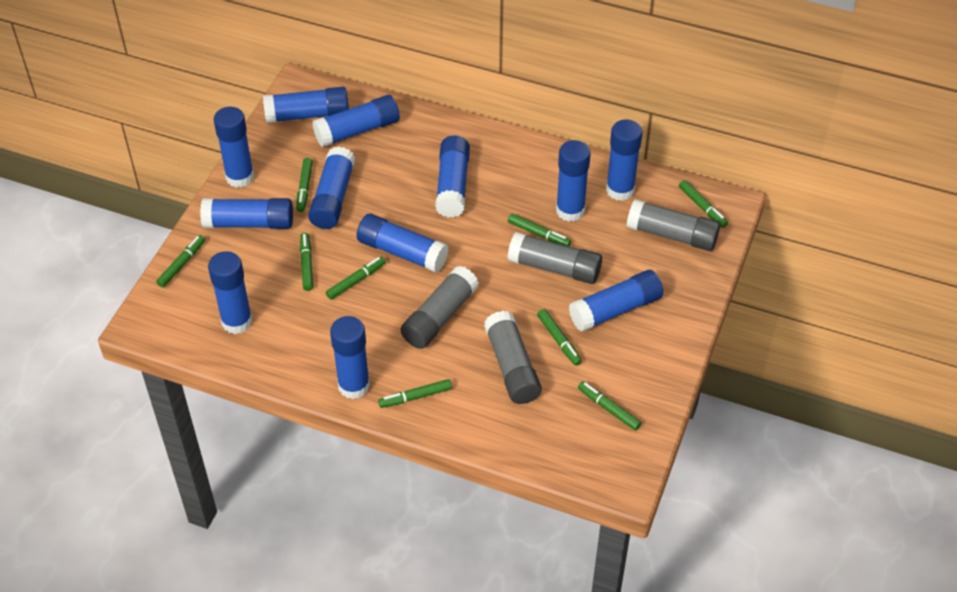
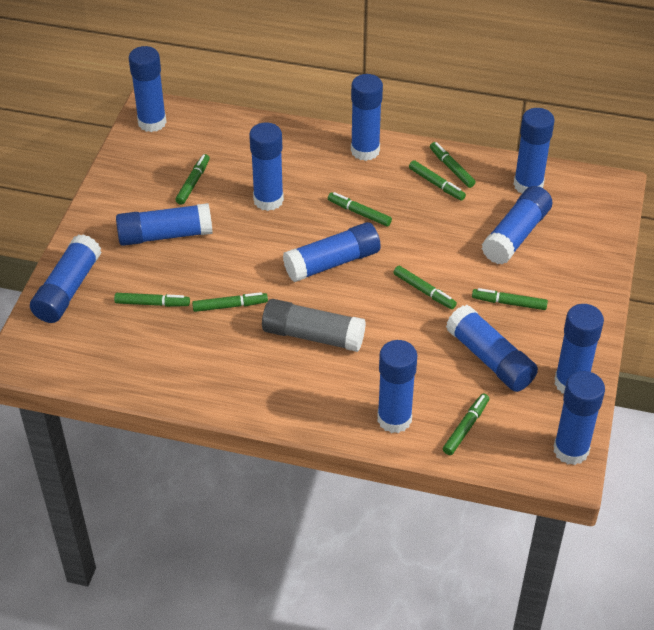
grey glue stick: [401,266,479,349] [484,311,542,404] [507,232,602,284] [627,199,720,251] = 4 -> [262,299,366,352] = 1

